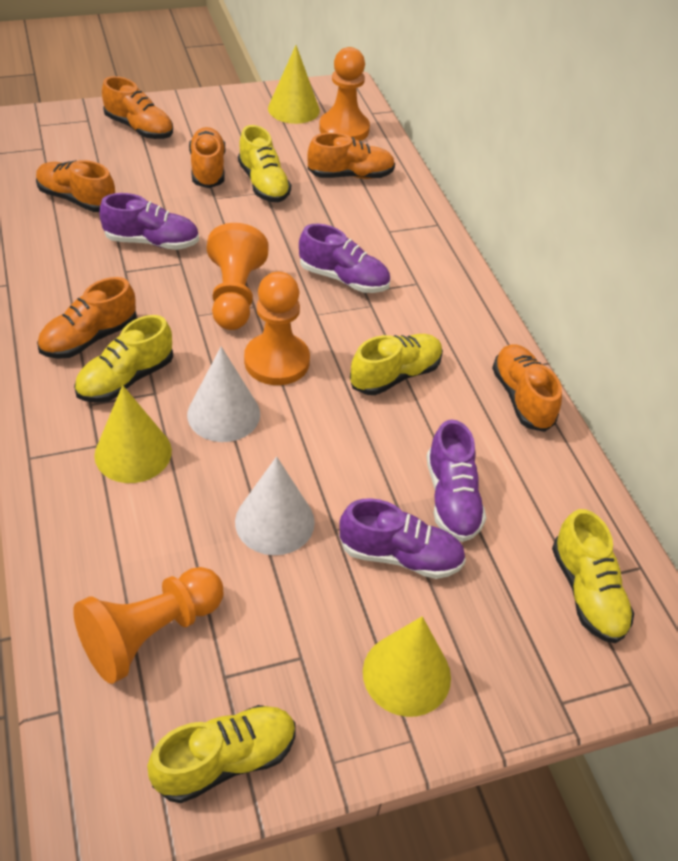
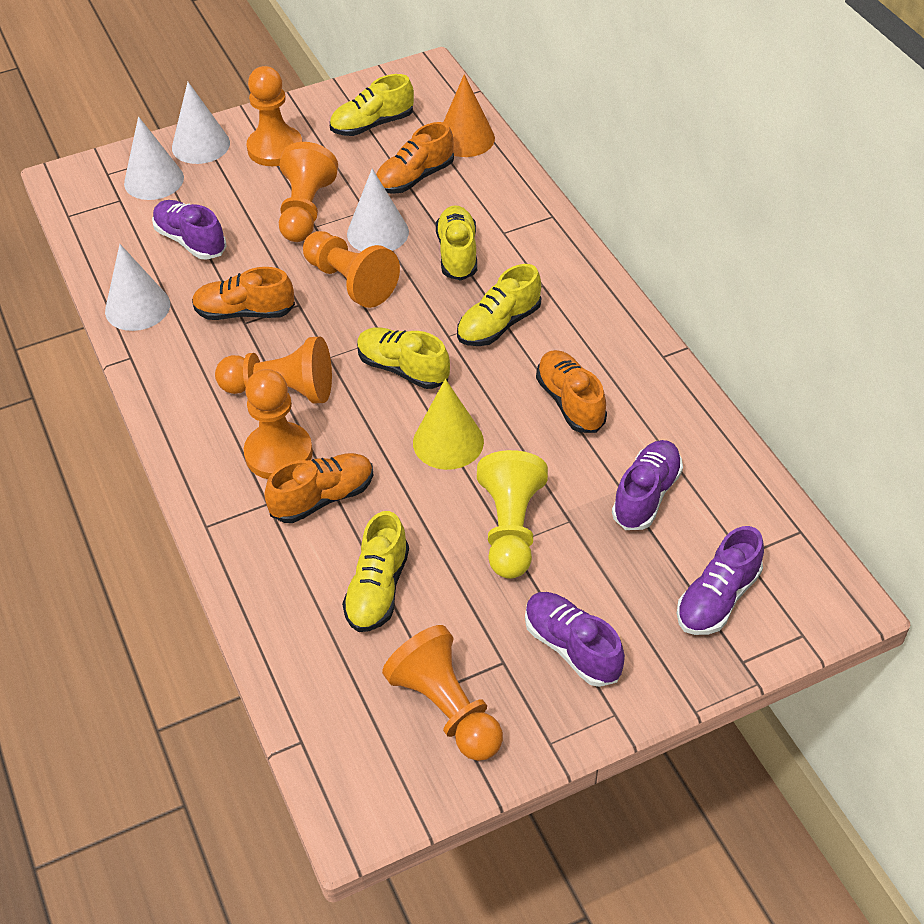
orange cone: none = 0 -> [444,74,495,157] = 1
orange pawn: [73,567,223,684] [207,223,269,330] [244,272,310,385] [319,47,370,141] = 4 -> [215,337,332,404] [244,369,313,479] [247,66,302,166] [279,142,338,242] [303,231,400,308] [382,625,503,761] = 6
orange shoe: [36,160,115,212] [37,277,136,359] [102,76,173,139] [189,127,225,188] [307,132,395,179] [492,344,562,432] = 6 -> [192,267,295,320] [264,453,373,523] [376,122,454,194] [536,350,607,433] = 4
white cone: [187,346,260,442] [235,456,315,555] = 2 -> [105,244,170,331] [124,116,184,200] [172,82,230,164] [347,169,409,251] = 4
yellow cone: [94,385,172,483] [268,45,320,124] [363,616,451,717] = 3 -> [413,379,484,470] = 1
yellow pawn: none = 0 -> [477,450,548,579] = 1

